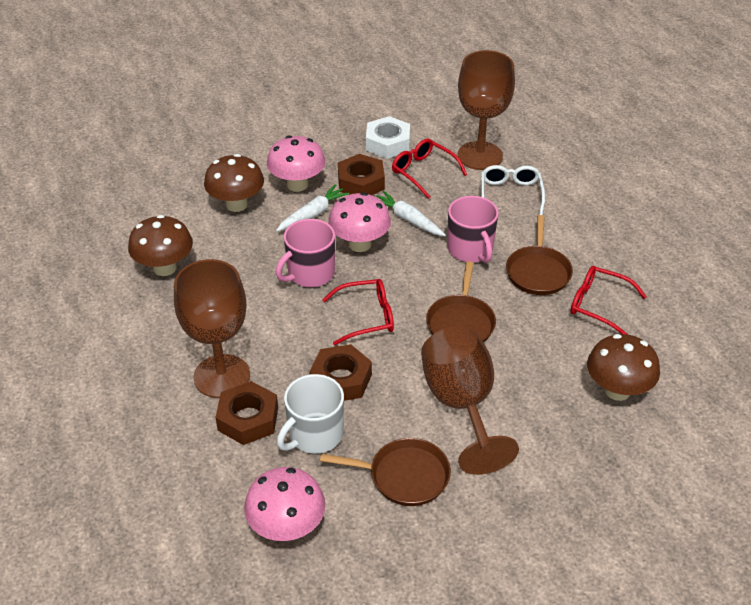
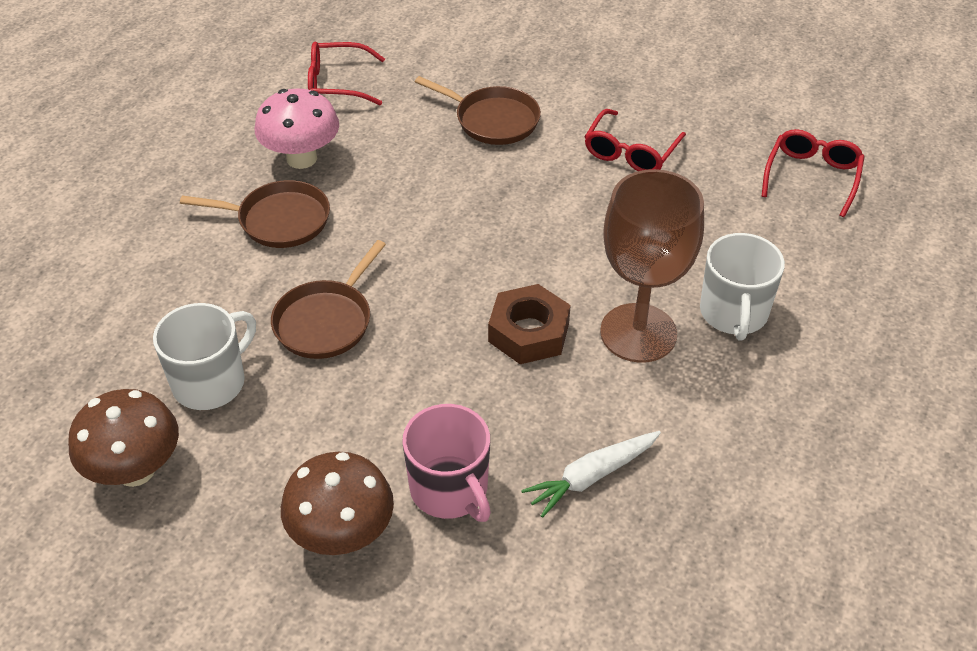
brown goblet: [174,259,250,398] [421,326,519,475] [458,50,515,170] = 3 -> [600,169,704,363] = 1
brown mushroom: [128,215,193,276] [204,154,264,212] [587,334,660,401] = 3 -> [68,389,179,487] [281,452,394,555] = 2
brown nut: [215,381,278,445] [309,344,372,401] [338,154,385,195] = 3 -> [488,284,571,364] = 1
pink mug: [276,219,335,287] [448,196,499,263] = 2 -> [402,404,491,522] = 1
pink mushroom: [244,467,325,541] [267,135,325,192] [328,192,391,252] = 3 -> [255,89,339,169] = 1
white carrot: [276,184,349,232] [376,191,446,236] = 2 -> [521,431,661,518] = 1
white glasses: [481,165,545,215] = 1 -> none = 0
white mug: [277,374,344,454] = 1 -> [153,303,256,410] [700,233,785,341] = 2
white nut: [366,116,410,159] = 1 -> none = 0

